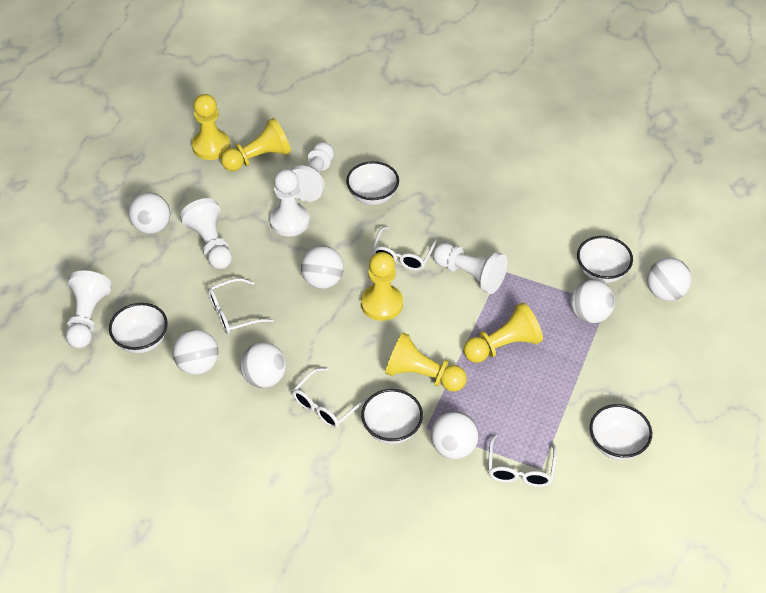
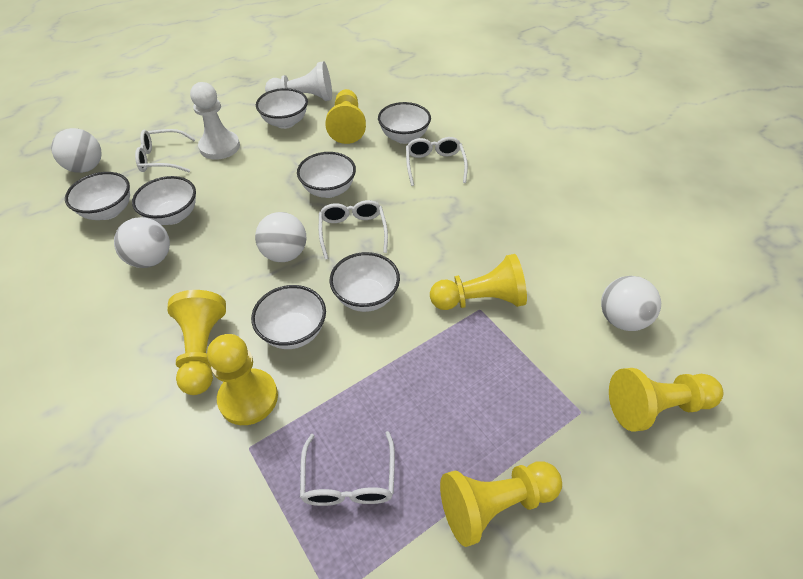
white ball: [128,193,170,234] [173,329,218,375] [240,342,286,388] [301,246,344,289] [431,411,479,459] [571,280,615,323] [647,258,692,301] = 7 -> [51,128,102,173] [114,217,170,268] [255,212,306,262] [601,276,661,331] = 4
white bowl: [109,303,168,354] [346,161,399,205] [361,389,423,444] [577,236,633,283] [590,404,652,460] = 5 -> [65,172,130,220] [132,176,196,225] [251,285,326,349] [256,88,308,129] [297,152,356,198] [330,252,400,312] [378,102,431,144] = 7
white pawn: [66,271,112,349] [180,198,232,270] [269,169,310,237] [291,142,334,202] [433,243,507,294] = 5 -> [190,82,240,160] [265,61,332,101] = 2
yellow pawn: [192,94,230,160] [221,118,291,171] [361,252,403,321] [385,333,467,392] [464,302,543,363] = 5 -> [167,290,226,395] [207,334,278,425] [325,89,366,144] [430,254,527,310] [440,461,562,547] [609,368,723,431] = 6

